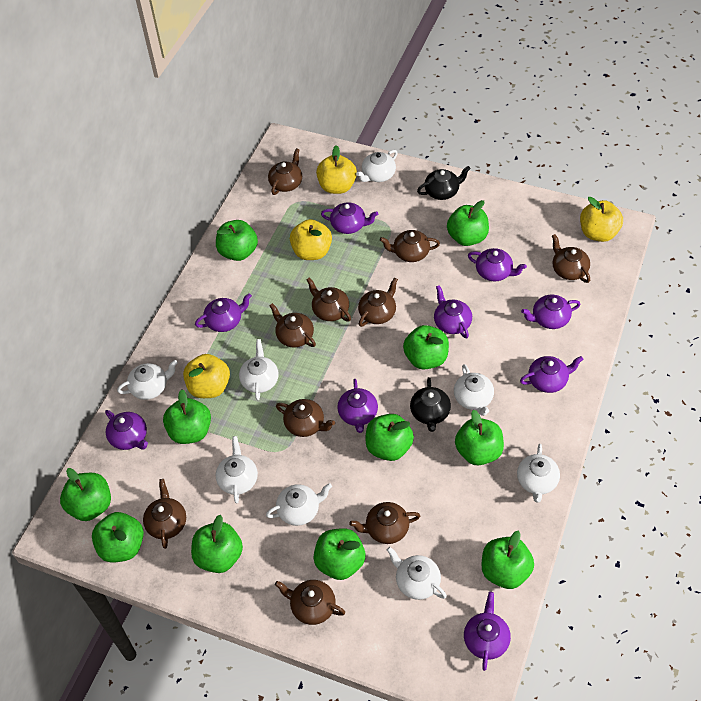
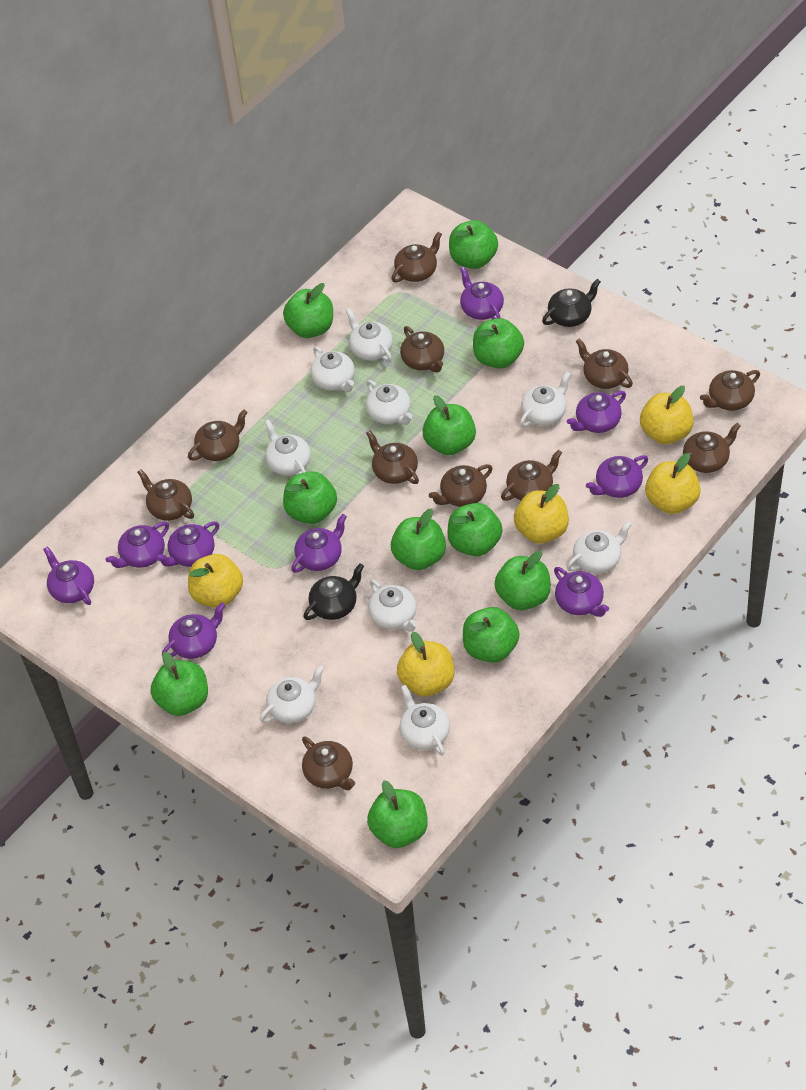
brown teapot: [143,479,186,549] [268,148,302,195] [269,303,316,347] [275,580,345,625] [276,399,335,437] [306,277,351,321] [349,502,420,544] [358,277,398,327] [380,230,440,262] [552,234,590,283] = 10 -> [137,469,194,521] [188,409,247,461] [302,736,355,790] [366,430,419,484] [391,232,442,283] [400,326,444,373] [429,464,493,507] [501,450,562,501] [576,338,633,389] [683,423,741,473] [700,370,760,411] = 11
white teapot: [117,360,178,400] [216,436,258,504] [239,339,279,400] [266,483,332,526] [356,150,398,182] [387,547,447,600] [454,364,494,416] [517,444,560,503] = 8 -> [260,665,324,723] [265,419,311,475] [311,346,355,392] [346,308,393,362] [366,380,413,425] [368,580,418,632] [399,685,450,755] [520,372,571,427] [567,521,632,574] = 9
yellow apple: [183,354,230,398] [290,219,332,260] [316,145,357,194] [580,197,623,242] = 4 -> [188,554,243,608] [397,632,454,697] [514,484,569,544] [640,386,694,444] [645,453,701,514] = 5

